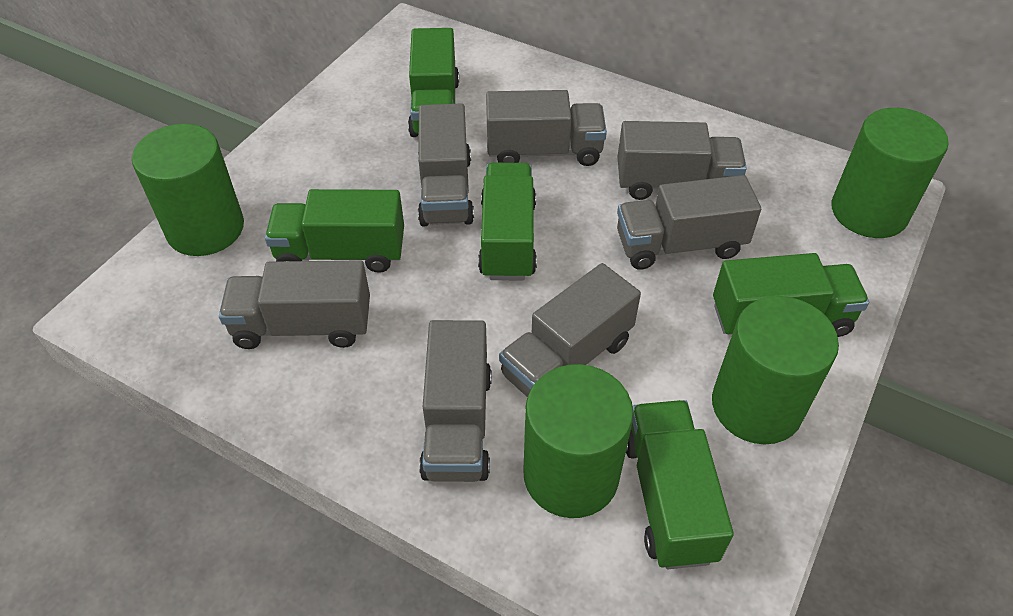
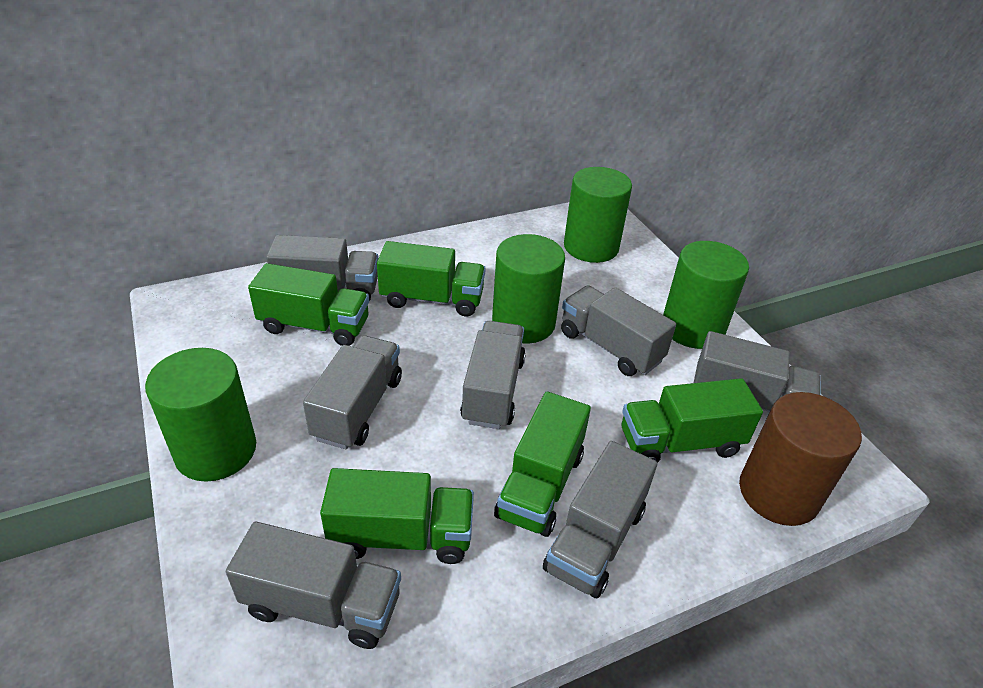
brown cylinder: none = 0 -> [739,392,862,526] = 1

